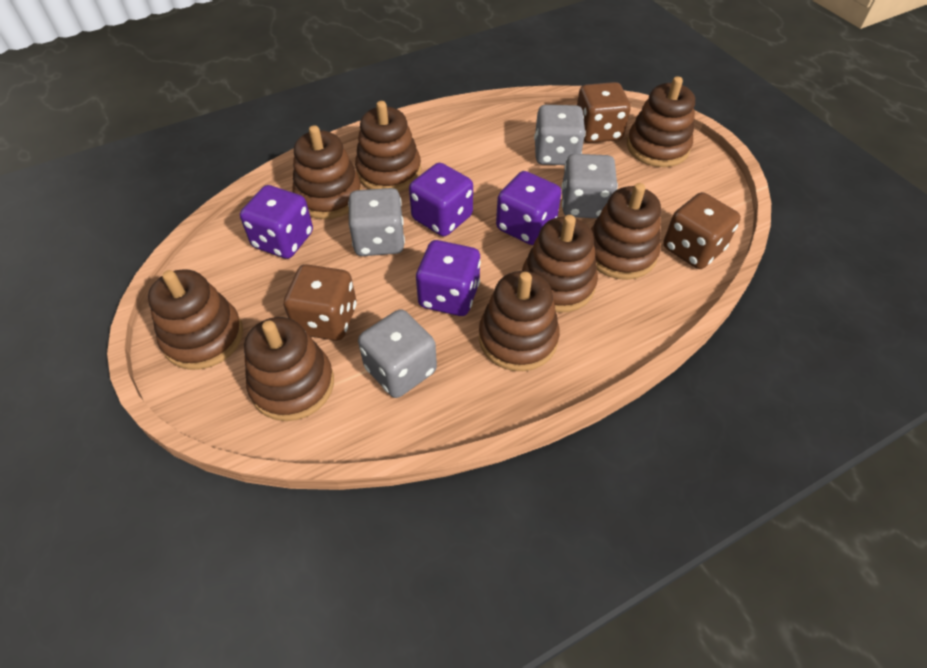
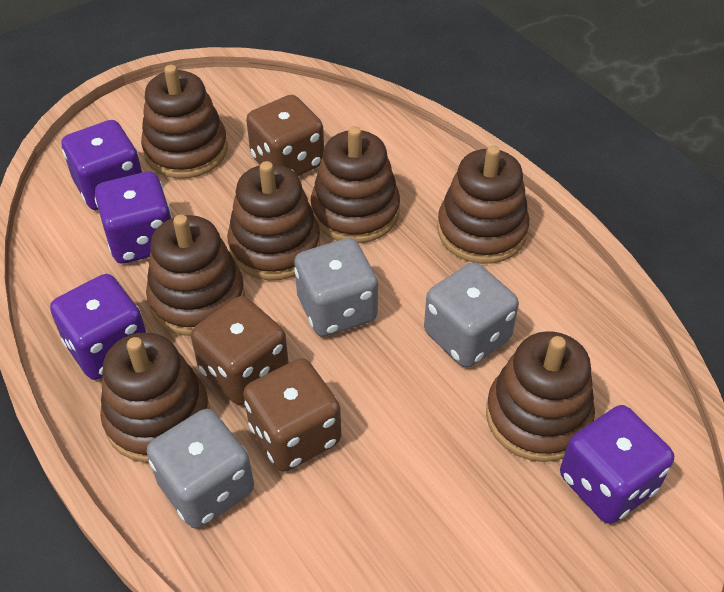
brown stacking toy: [148,269,243,370] [244,317,334,421] [292,125,362,219] [355,101,421,192] [479,271,560,371] [522,215,598,313] [591,183,661,280] [627,76,695,167] = 8 -> [100,332,210,463] [141,65,228,179] [146,214,245,336] [227,161,320,280] [311,126,400,243] [437,145,529,264] [486,331,595,462] = 7
grey dice: [348,188,405,256] [358,309,437,398] [534,105,586,165] [561,154,618,218] = 4 -> [147,409,254,528] [294,238,378,337] [424,262,519,368] = 3

